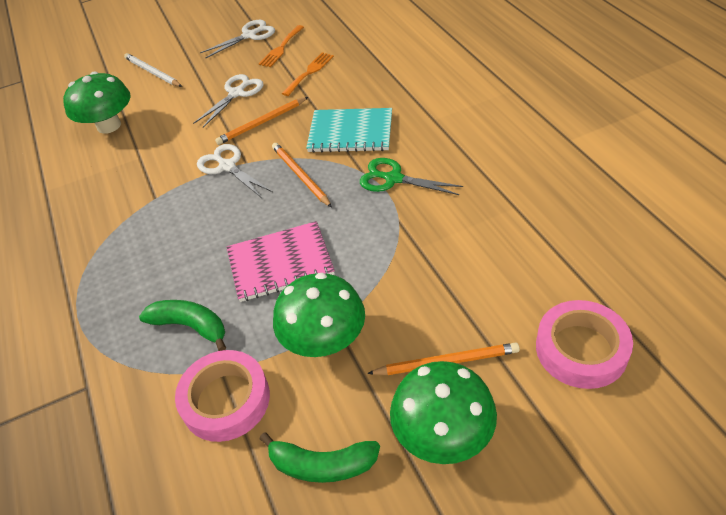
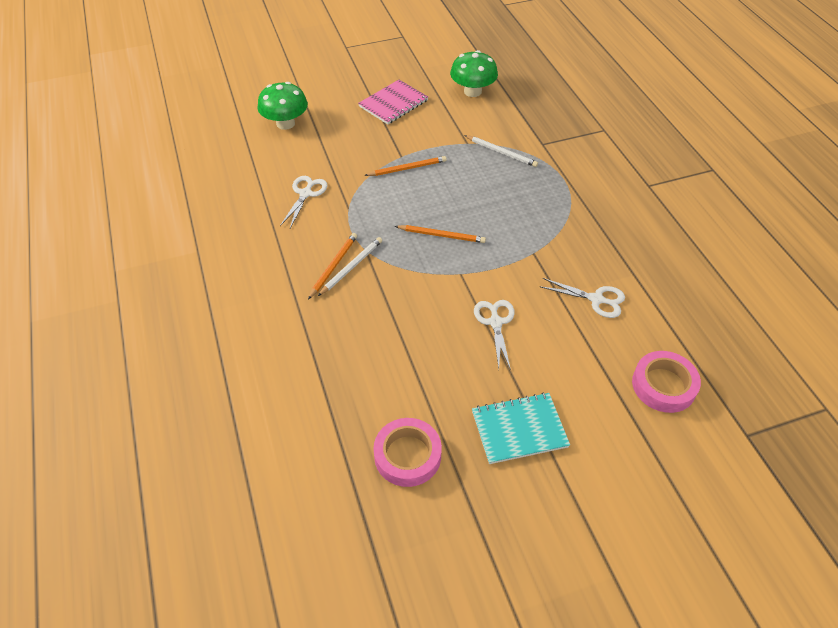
green banana: [139,300,226,351] [259,432,380,483] = 2 -> none = 0
green mushroom: [63,72,131,134] [273,273,365,357] [390,361,497,464] = 3 -> [257,82,308,130] [450,50,498,97] = 2
green scissors: [360,158,463,195] = 1 -> none = 0
orange fork: [259,25,304,67] [282,52,334,96] = 2 -> none = 0
white pencil: [124,53,182,87] = 1 -> [318,237,382,296] [464,135,538,167] = 2

